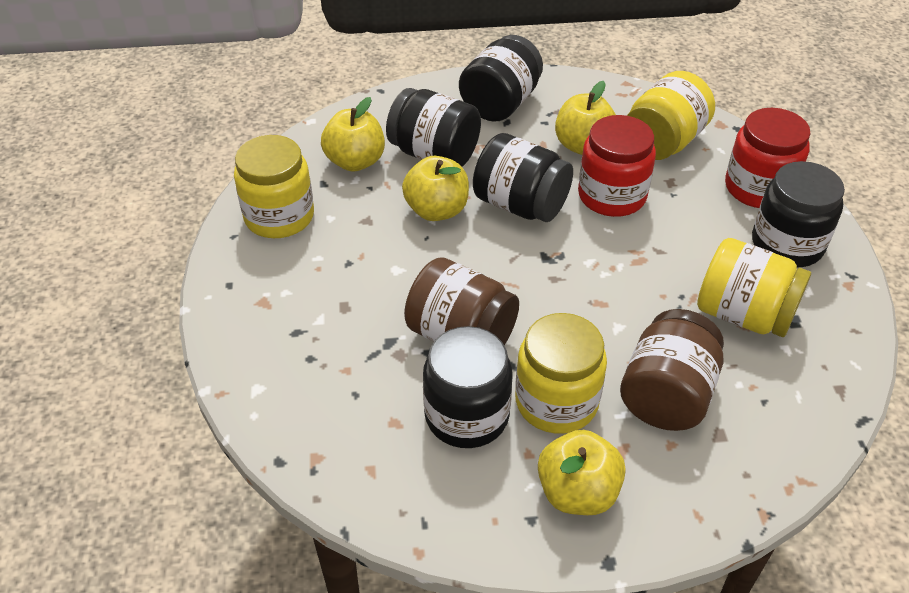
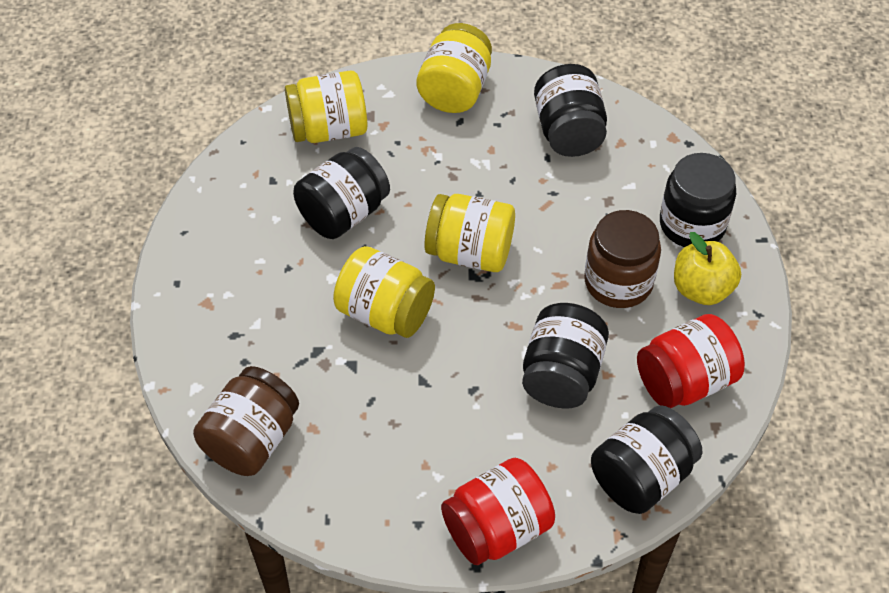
yellow apple: [321,97,385,172] [402,156,469,221] [538,430,626,515] [555,81,616,155] = 4 -> [674,232,741,305] = 1

